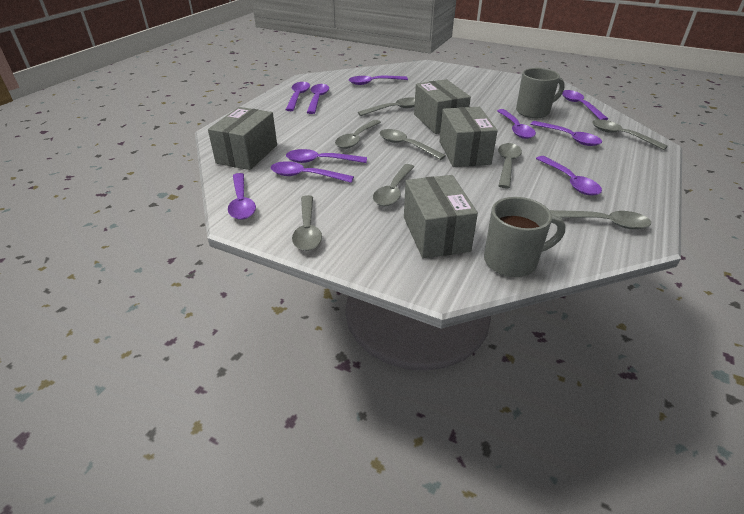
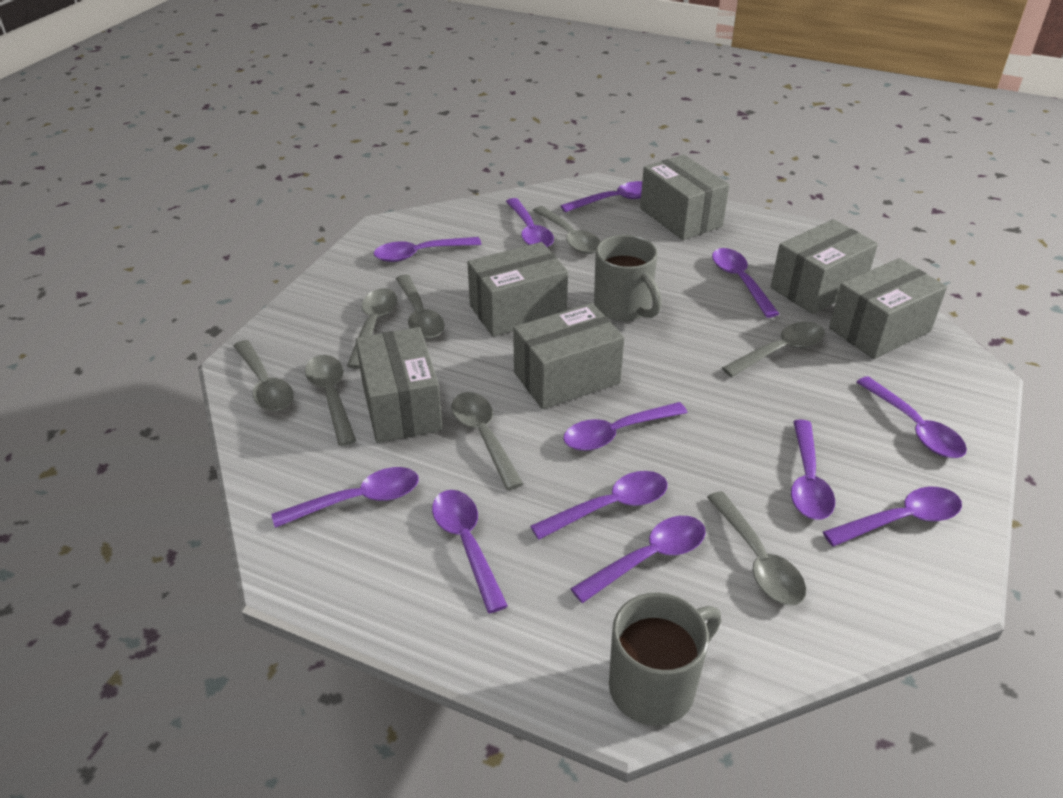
grey box: [208,107,277,170] [404,175,478,258] [414,79,471,134] [440,107,498,167] = 4 -> [355,327,443,443] [467,242,568,337] [513,303,624,409] [640,155,729,240] [771,219,878,314] [829,258,947,359] = 6
purple spoon: [228,173,256,220] [271,161,354,183] [285,82,310,111] [286,149,367,163] [307,84,329,114] [349,76,408,85] [497,109,536,139] [530,121,602,146] [536,156,602,196] [562,90,608,120] = 10 -> [272,467,419,528] [374,237,481,262] [432,490,508,613] [506,198,554,247] [530,471,668,540] [561,181,642,212] [563,402,687,451] [570,516,706,603] [712,248,779,318] [791,420,835,520] [823,487,962,547] [857,376,967,458] = 12

